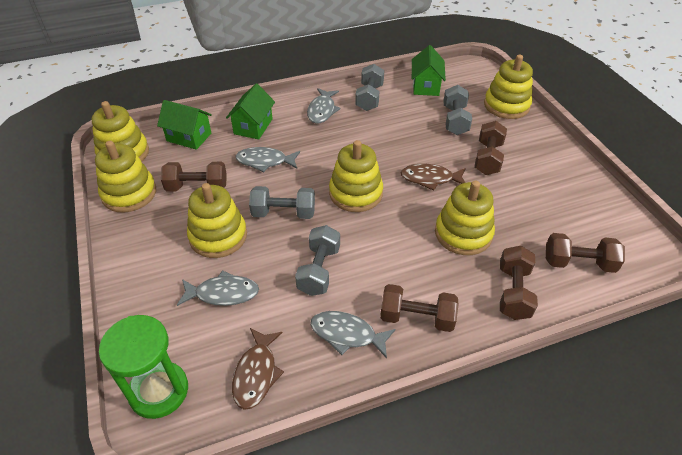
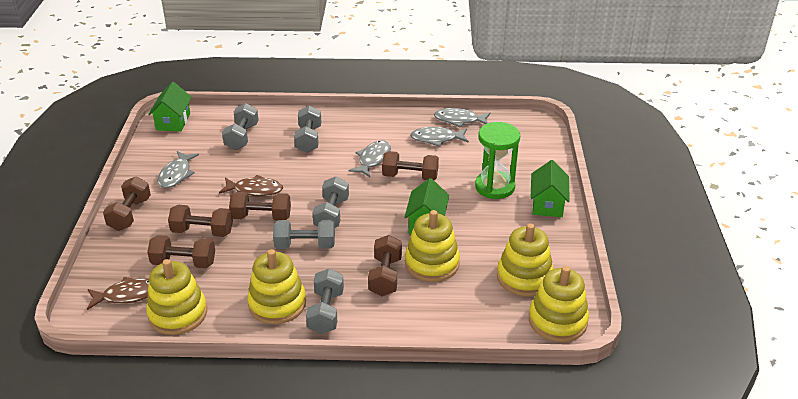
brown dumbbell: [161,162,227,192] [380,284,459,332] [474,121,507,175] [500,246,538,320] [546,233,625,273] = 5 -> [103,176,151,231] [147,235,215,268] [168,205,233,237] [229,192,291,221] [368,235,402,296] [382,151,439,180] = 6
grey dumbbell: [249,186,315,219] [295,225,340,296] [355,64,384,111] [443,85,472,135] = 4 -> [222,103,259,150] [273,220,335,249] [294,105,321,153] [306,268,344,334] [312,176,349,228] = 5
yellow stacking toy: [92,101,149,162] [95,141,156,213] [187,183,247,258] [329,140,383,212] [435,181,495,255] [484,55,533,119] = 6 -> [146,259,207,335] [247,249,306,324] [405,210,460,282] [497,223,553,296] [529,266,589,342] = 5

